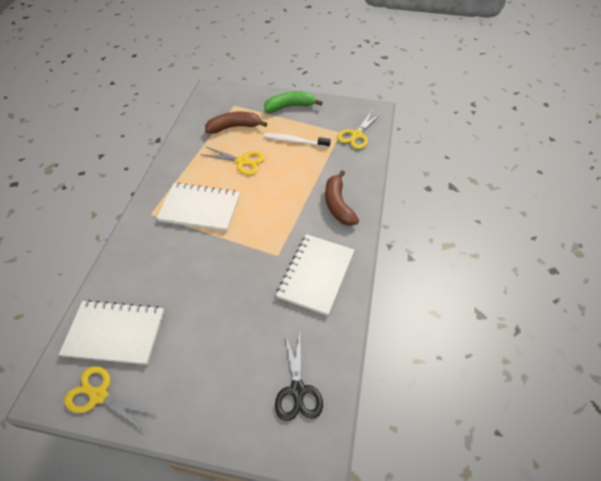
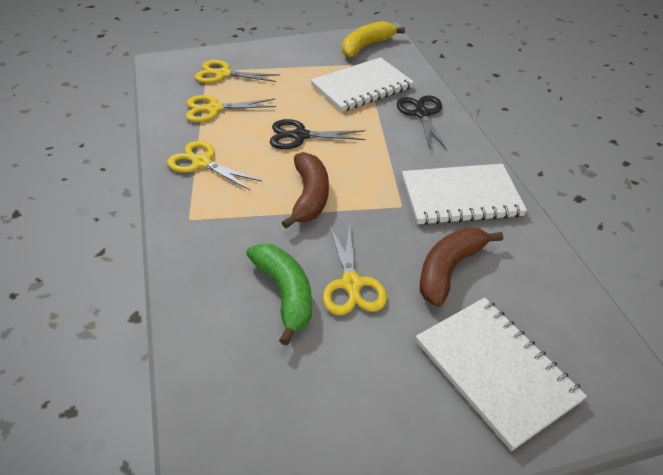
black scissors: [275,333,323,421] = 1 -> [270,119,366,149] [397,95,447,150] = 2
white toothbrush: [264,133,331,148] = 1 -> none = 0
yellow banana: none = 0 -> [342,21,405,58] = 1
yellow scissors: [64,366,157,432] [200,147,265,175] [337,111,381,149] = 3 -> [167,141,262,190] [186,95,276,122] [195,60,280,83] [323,222,387,315] = 4

